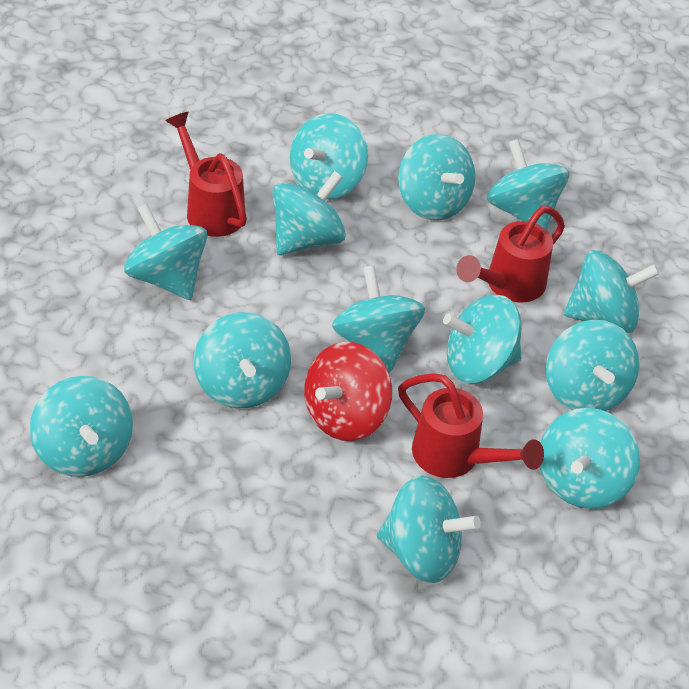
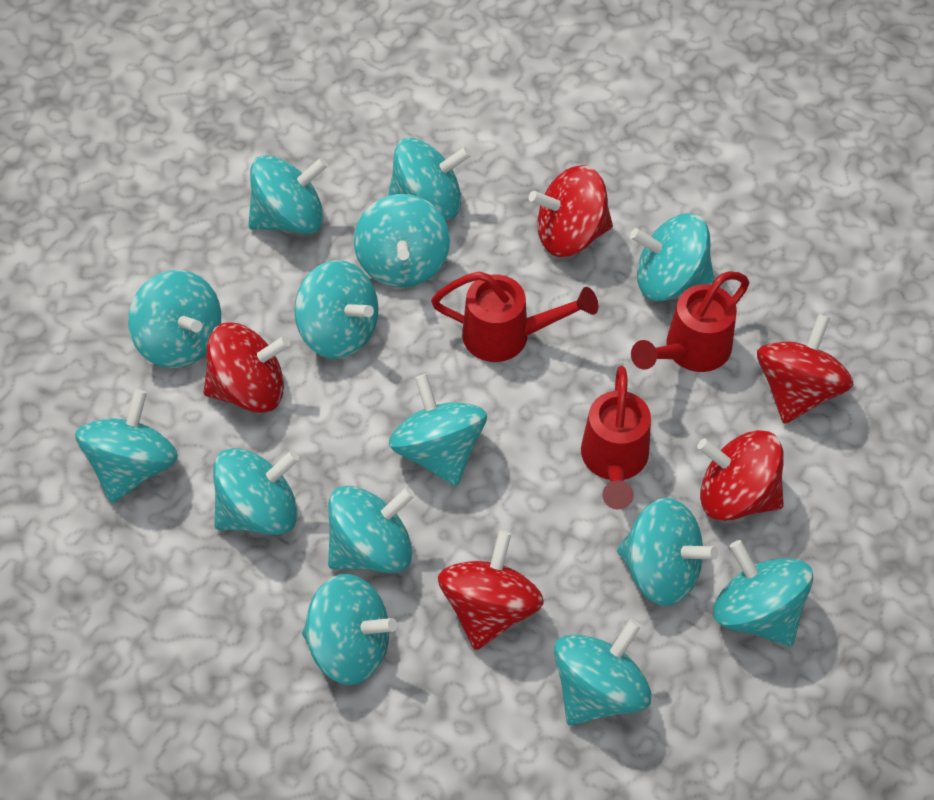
red spinning top: [304,342,392,441] = 1 -> [204,322,290,413] [438,531,544,650] [529,165,613,257] [697,430,784,521] [757,314,854,424] = 5
turquoise spinning top: [30,376,133,477] [124,204,207,300] [194,312,291,408] [272,171,346,255] [290,113,368,199] [332,266,425,373] [377,476,481,583] [398,134,475,221] [443,295,522,383] [487,139,569,230] [540,408,640,509] [546,320,639,411] [564,250,660,333] = 13 -> [75,389,178,503] [128,270,221,368] [213,448,299,535] [248,155,328,234] [294,260,378,359] [302,574,397,685] [328,486,415,573] [354,194,450,288] [388,138,471,220] [389,374,487,487] [554,619,652,726] [617,498,718,606] [630,213,714,301] [713,540,813,646] = 14

